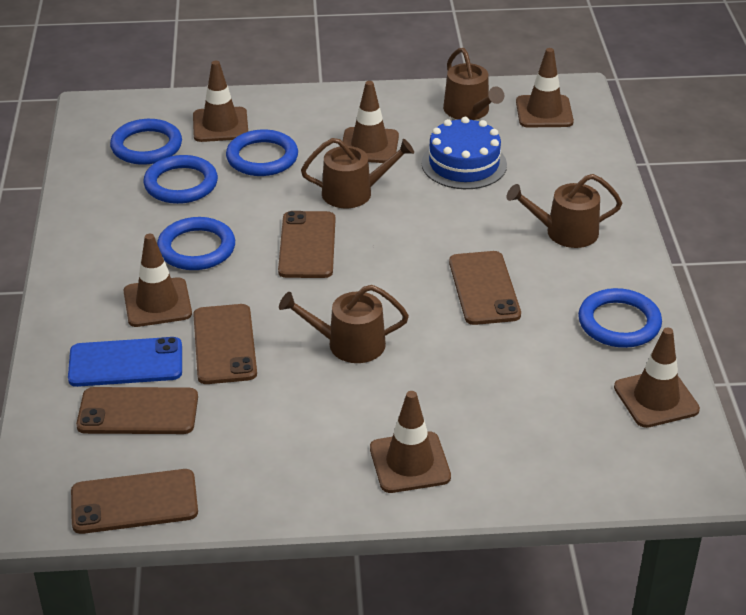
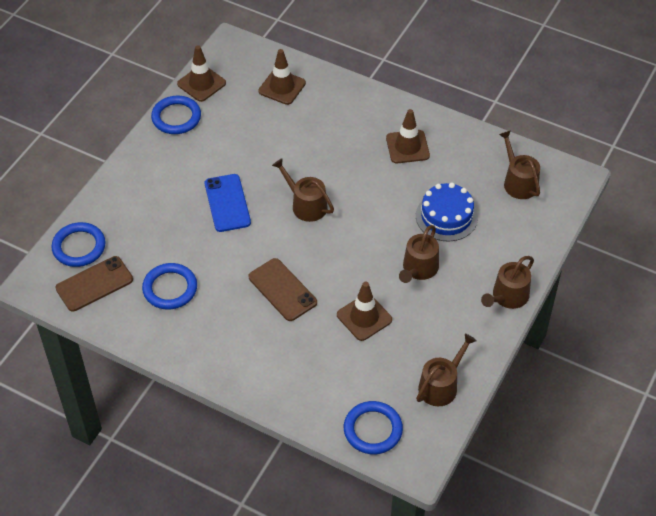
blue ring: [110,119,182,165] [143,155,218,204] [157,217,235,270] [226,129,298,176] [578,288,662,348] = 5 -> [51,222,106,267] [142,263,197,309] [151,96,201,134] [344,401,403,454] = 4
brown phone: [71,469,198,534] [76,387,198,434] [193,304,257,384] [278,211,335,278] [449,251,521,325] = 5 -> [56,256,133,312] [248,258,317,321] = 2
brown traffic cone: [124,234,192,327] [193,61,248,142] [343,81,399,163] [370,391,451,493] [516,48,574,127] [614,328,700,428] = 6 -> [177,45,226,102] [258,49,306,105] [337,282,392,341] [386,109,430,163] = 4
brown watering can: [279,285,409,363] [301,138,414,208] [443,48,504,120] [507,174,622,248] = 4 -> [272,158,334,222] [399,225,439,283] [416,333,477,406] [481,256,534,309] [499,131,540,199] = 5

